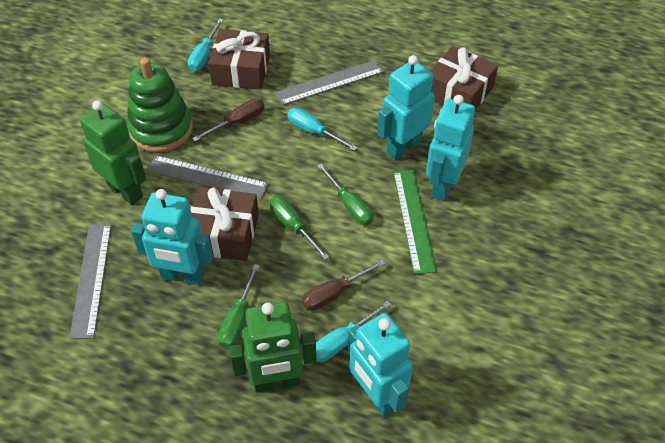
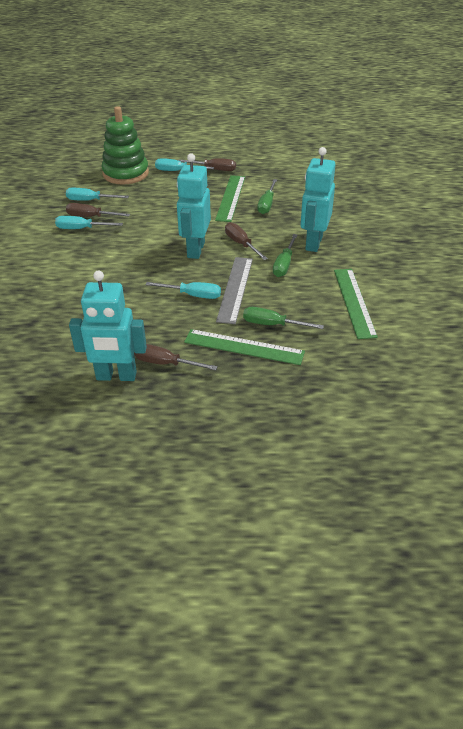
brown gift: [191,187,259,261] [208,29,270,90] [431,46,498,110] = 3 -> none = 0
brown screwdriver: [192,99,265,142] [302,259,386,311] = 2 -> [66,203,130,217] [134,344,218,370] [178,158,236,171] [225,222,268,260] = 4
green robot: [80,100,146,205] [229,302,317,393] = 2 -> none = 0
green ruler: [393,170,437,274] = 1 -> [184,329,305,365] [215,175,245,222] [334,269,378,339] = 3
grey ruler: [69,224,111,339] [147,155,269,200] [275,60,384,106] = 3 -> [216,257,253,324] = 1
turquoise robot: [131,189,213,285] [348,313,413,417] [377,55,435,160] [426,95,475,201] = 4 -> [69,270,147,381] [177,153,211,259] [300,147,336,252] = 3
turquoise screwdriver: [188,19,223,71] [287,108,358,151] [316,300,392,362] = 3 -> [55,216,123,229] [66,188,129,201] [145,282,221,299] [155,158,214,171] = 4

